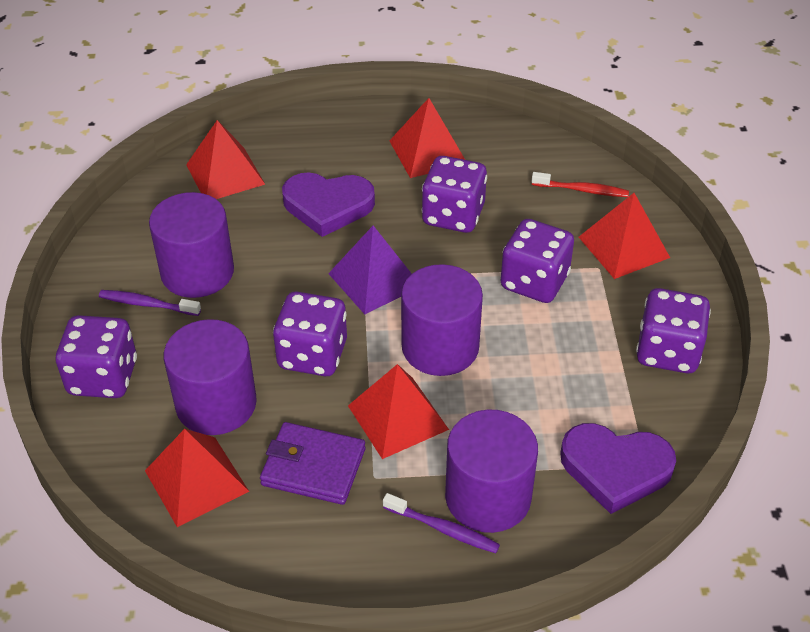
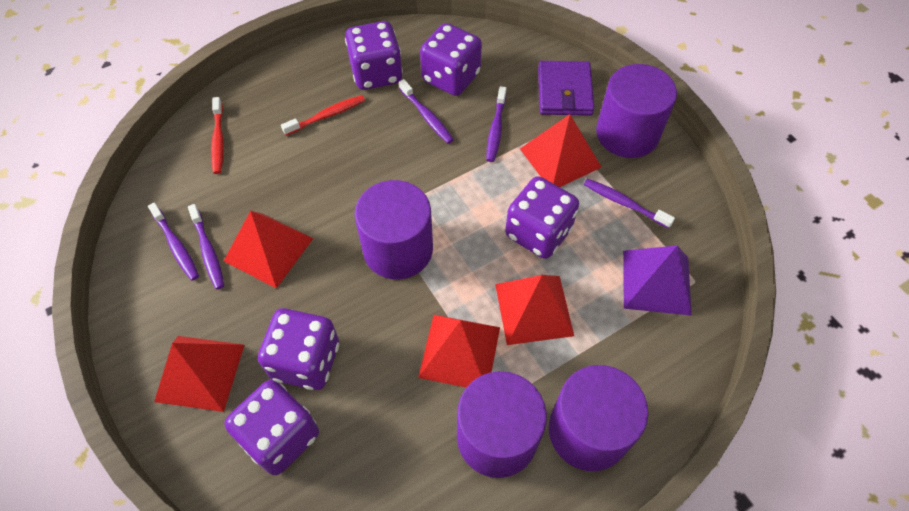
purple heart: [282,172,375,237] [560,423,676,514] = 2 -> none = 0
purple toothbrush: [99,290,201,316] [383,493,500,553] = 2 -> [148,202,199,281] [188,204,224,289] [399,79,454,144] [486,86,506,162] [584,179,675,229] = 5
red toothbrush: [531,172,629,197] = 1 -> [211,97,224,174] [281,95,365,136] = 2

